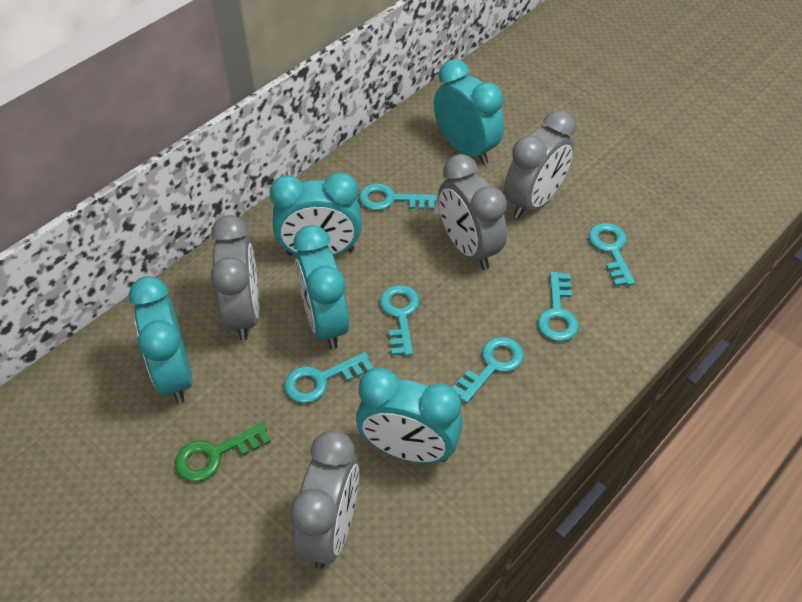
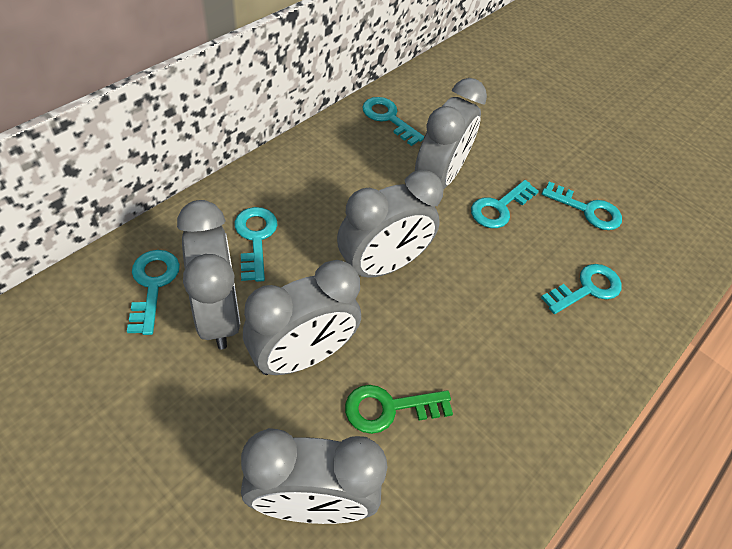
grey clock: [210,215,259,341] [291,430,359,569] [438,154,507,270] [504,110,576,219] = 4 -> [177,200,240,349] [241,428,387,524] [243,260,361,375] [337,170,443,278] [415,78,487,189] = 5
turquoise clock: [129,276,193,403] [270,172,362,256] [293,225,349,349] [356,368,463,463] [434,59,504,165] = 5 -> none = 0

